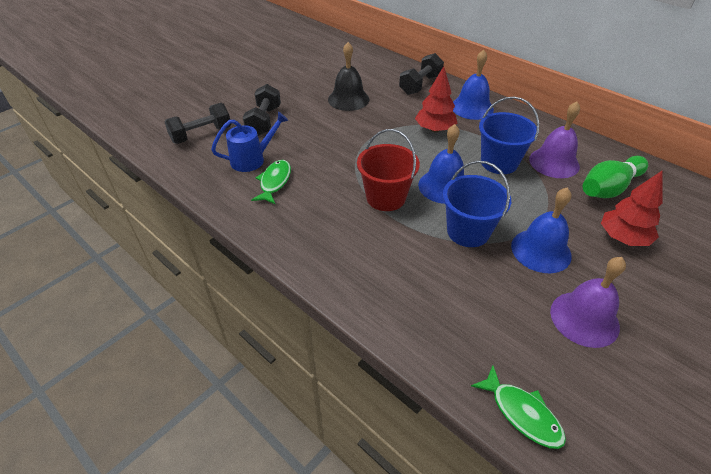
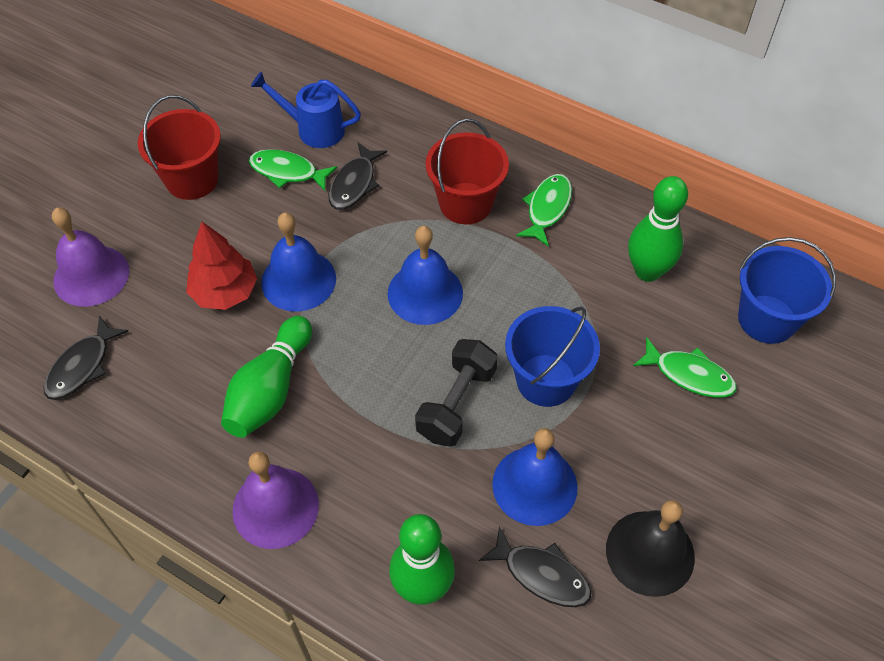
black dumbbell: [165,103,231,144] [243,84,281,136] [399,53,444,95] = 3 -> [415,339,498,447] = 1
black fish: none = 0 -> [44,316,129,400] [328,143,387,210] [479,526,592,607] = 3
green bowling pin: [583,156,648,198] = 1 -> [221,316,312,438] [389,514,455,605] [628,176,688,282] = 3
green fish: [251,160,291,204] [471,366,566,449] = 2 -> [249,149,337,191] [516,174,572,247] [633,337,737,397] = 3
red bucket: [357,129,420,211] = 1 -> [138,95,221,200] [426,119,509,224] = 2
red tree: [415,66,457,132] [601,171,663,246] = 2 -> [186,222,257,310] = 1

